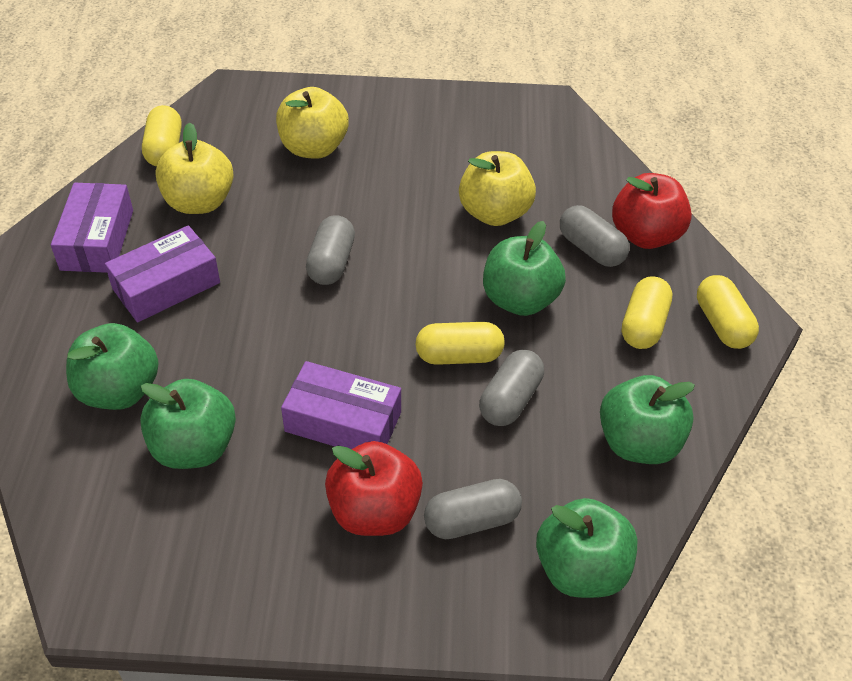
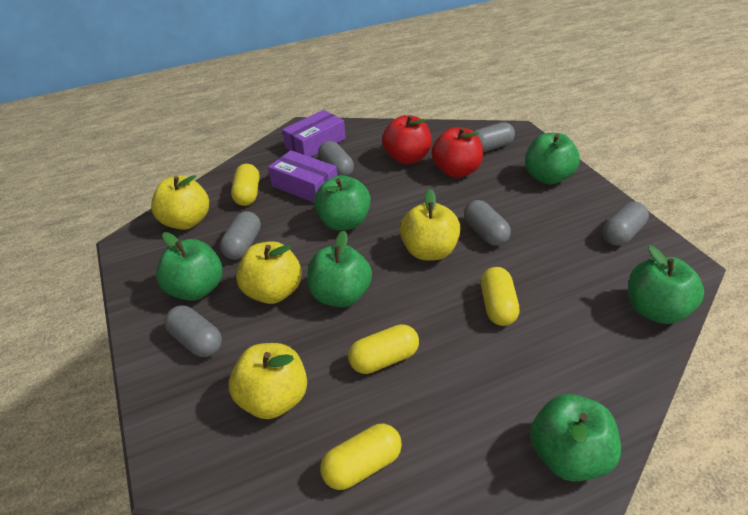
green apple: [66,323,159,410] [140,379,236,469] [483,221,566,316] [536,498,637,598] [600,375,695,464] = 5 -> [156,232,223,301] [307,230,372,307] [314,175,371,231] [525,133,580,185] [530,394,621,482] [628,246,704,324] = 6
grey capsule: [306,215,355,285] [424,479,522,539] [479,350,544,426] [560,205,630,267] = 4 -> [164,306,222,357] [220,211,261,260] [318,141,354,176] [464,200,511,246] [474,122,515,153] [603,202,649,246] = 6
purple box: [51,183,133,273] [105,225,220,322] [281,361,401,449] = 3 -> [268,150,337,203] [282,110,346,157] = 2
yellow apple: [156,122,234,214] [276,87,349,159] [459,151,536,226] = 3 -> [151,175,209,230] [229,343,307,419] [236,241,302,304] [400,189,461,260] = 4

